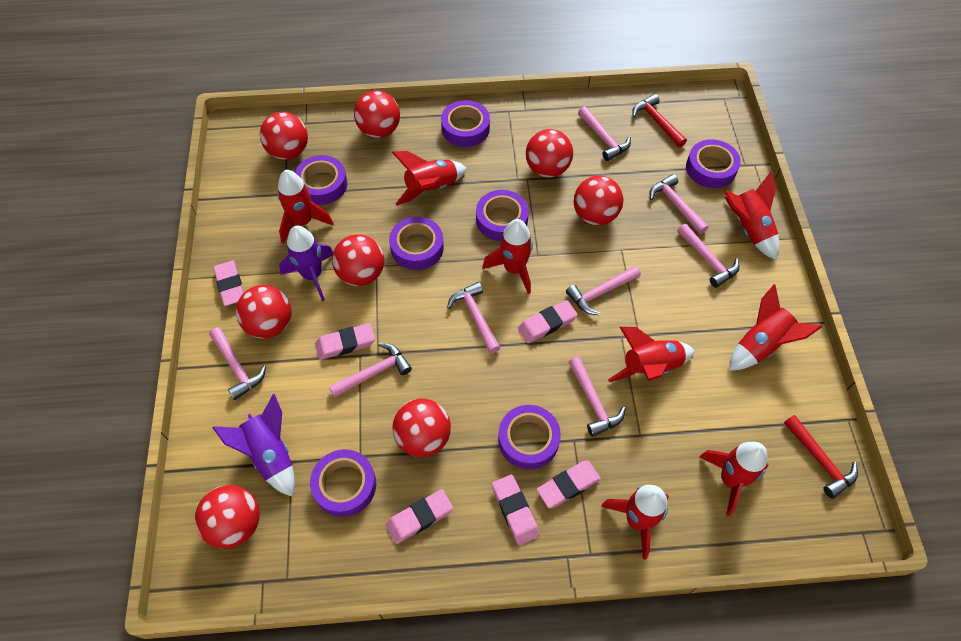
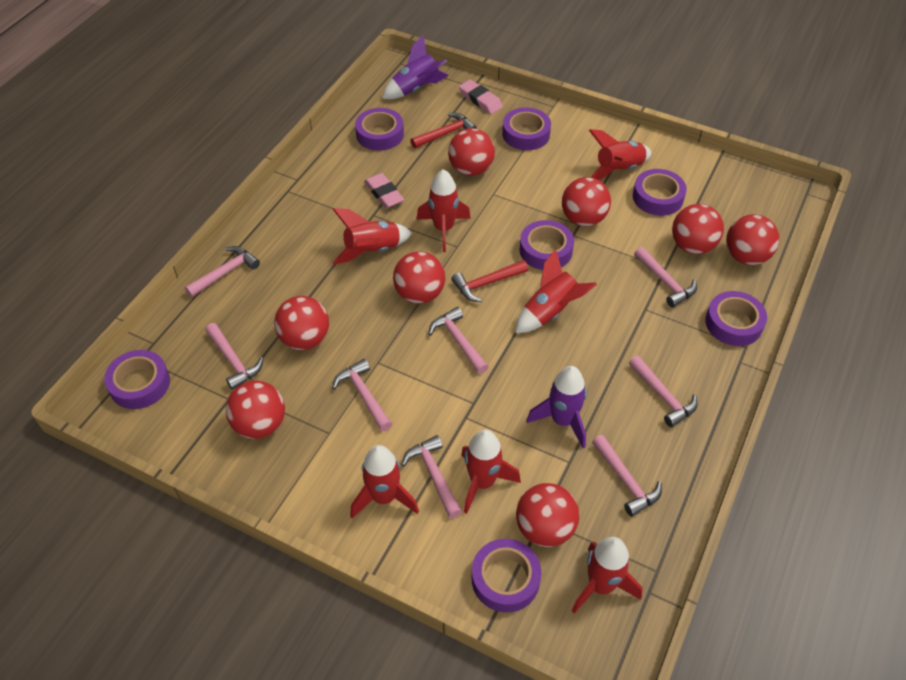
pink eraser: [213,260,244,306] [315,323,375,360] [386,489,453,544] [492,475,539,545] [518,300,578,343] [537,461,601,509] = 6 -> [364,173,404,208] [459,79,503,114] = 2
red rocket: [278,170,334,244] [392,151,467,206] [482,219,533,294] [601,485,669,560] [608,327,694,382] [699,442,769,516] [724,172,779,260] [729,284,822,370] = 8 -> [333,208,412,265] [350,445,419,518] [416,169,471,252] [461,430,521,514] [515,249,597,333] [572,537,643,613] [589,129,651,180] = 7

